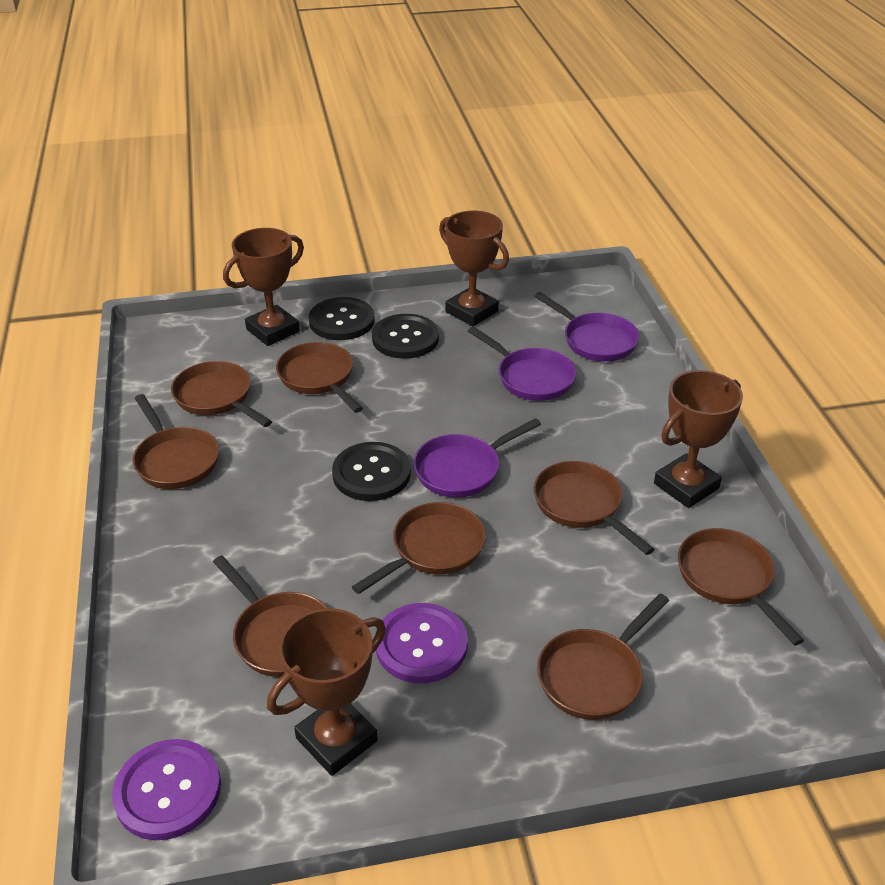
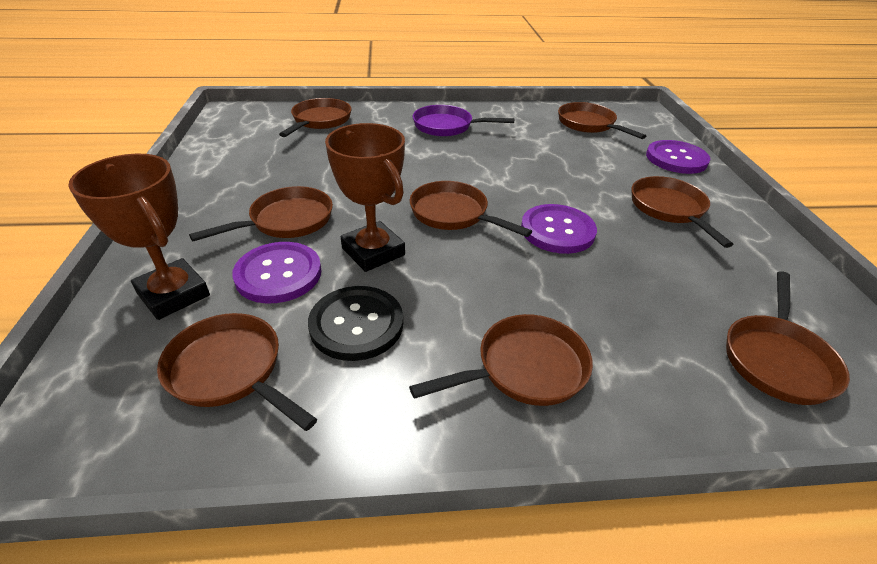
black button: [309,297,375,340] [332,442,411,501] [372,314,439,359] = 3 -> [308,286,403,361] = 1
brown trophy: [223,228,304,346] [267,608,386,776] [439,211,509,326] [654,370,743,508] = 4 -> [68,154,210,320] [325,123,405,272] = 2
purple button: [112,739,221,840] [376,603,468,683] = 2 -> [232,242,322,303] [521,204,597,254] [646,140,710,174] = 3
purple pan: [413,418,541,497] [468,326,576,401] [534,292,639,362] = 3 -> [413,105,515,137] = 1

